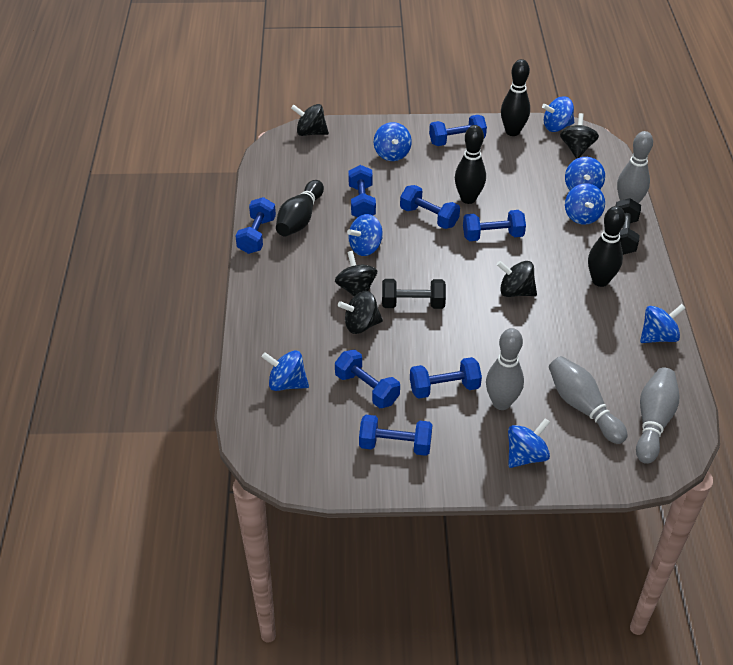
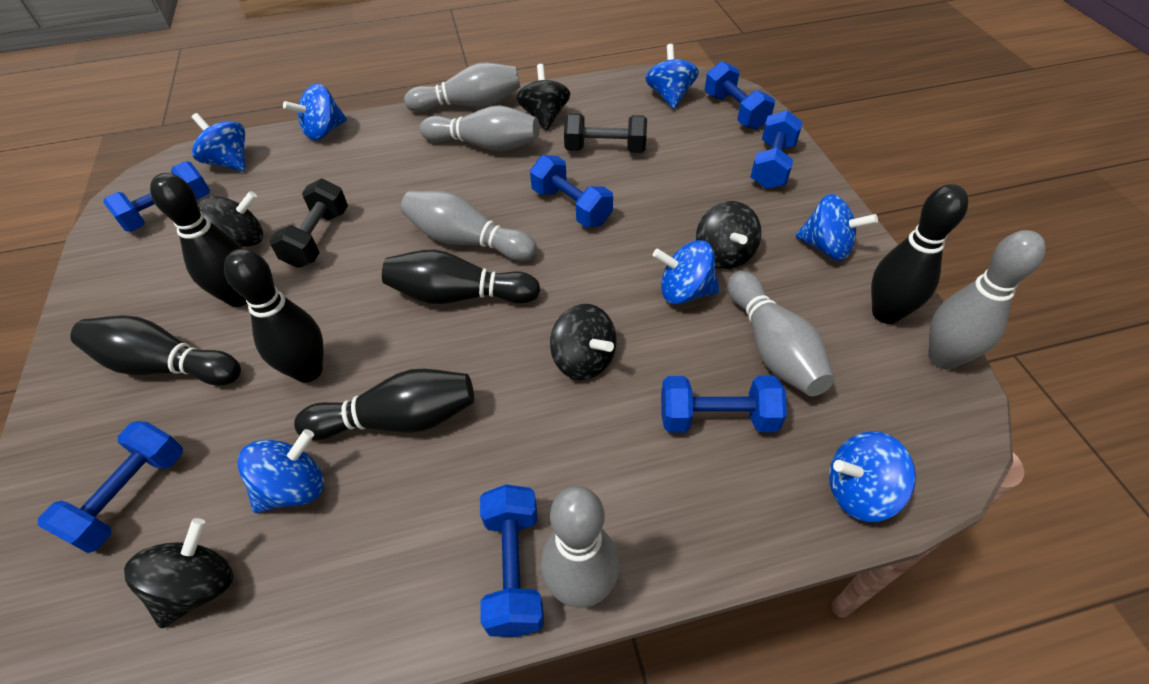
black bowling pin: [276,180,324,236] [455,125,486,204] [501,59,530,136] [588,206,626,287] = 4 -> [70,316,241,386] [150,173,247,307] [224,249,323,383] [294,368,474,440] [382,249,540,304] [871,184,968,324] = 6
blue dumbbell: [236,197,276,254] [335,349,400,408] [348,165,376,217] [359,415,433,456] [400,185,460,229] [410,357,482,399] [429,115,487,146] [463,210,526,241] = 8 -> [38,421,183,553] [103,161,210,232] [480,484,544,637] [530,155,613,227] [661,376,787,432] [704,61,775,130] [751,110,803,189] = 7
blue spinning top: [262,350,309,391] [347,214,383,256] [374,122,412,161] [508,418,550,468] [542,96,574,132] [565,157,605,190] [565,183,605,225] [640,304,685,343] = 8 -> [192,113,246,171] [237,429,324,513] [283,84,347,140] [645,44,699,109] [653,240,720,304] [796,194,878,261] [829,431,916,522] = 7
grey bowling pin: [486,328,524,410] [549,356,628,444] [617,131,653,203] [636,367,679,464] = 4 -> [401,191,537,261] [404,63,520,112] [420,105,540,152] [541,486,619,608] [728,271,834,396] [928,230,1045,370] = 6

